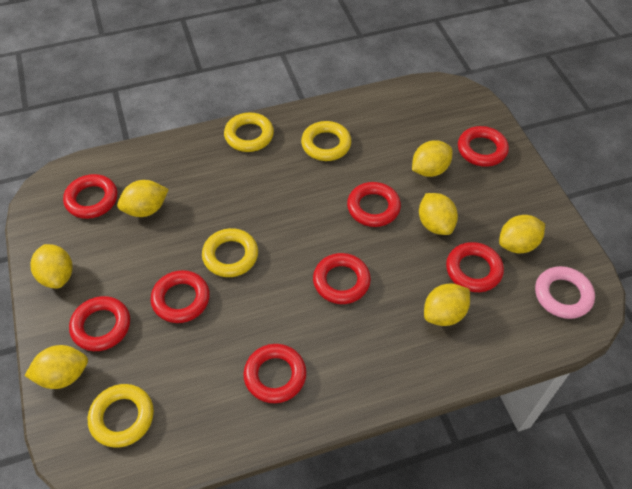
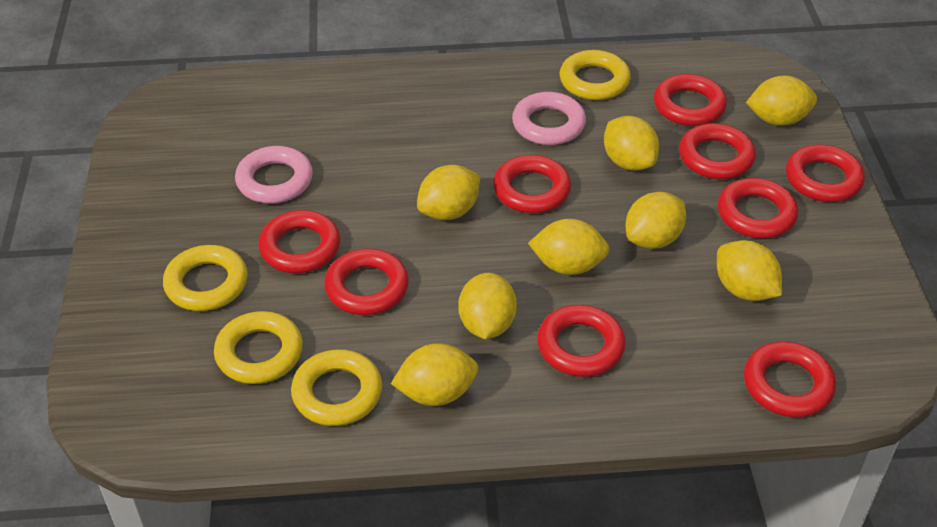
pink ring: [535,266,595,319] = 1 -> [235,146,313,203] [512,92,586,145] = 2
red ring: [63,174,117,219] [69,296,130,351] [151,270,210,323] [243,344,307,403] [313,253,371,304] [347,182,401,227] [446,242,504,292] [458,126,509,167] = 8 -> [258,210,340,273] [324,249,409,315] [493,155,571,213] [537,305,626,377] [654,74,727,126] [679,123,756,179] [718,178,798,238] [744,341,836,417] [786,144,865,202] = 9
yellow lemon: [25,345,88,389] [30,244,72,289] [117,180,169,217] [412,140,452,177] [419,193,458,235] [424,283,470,326] [499,215,545,253] = 7 -> [391,343,479,406] [417,165,480,220] [458,273,517,339] [528,219,610,275] [604,116,659,171] [626,192,686,249] [717,240,782,301] [746,75,817,126] = 8

